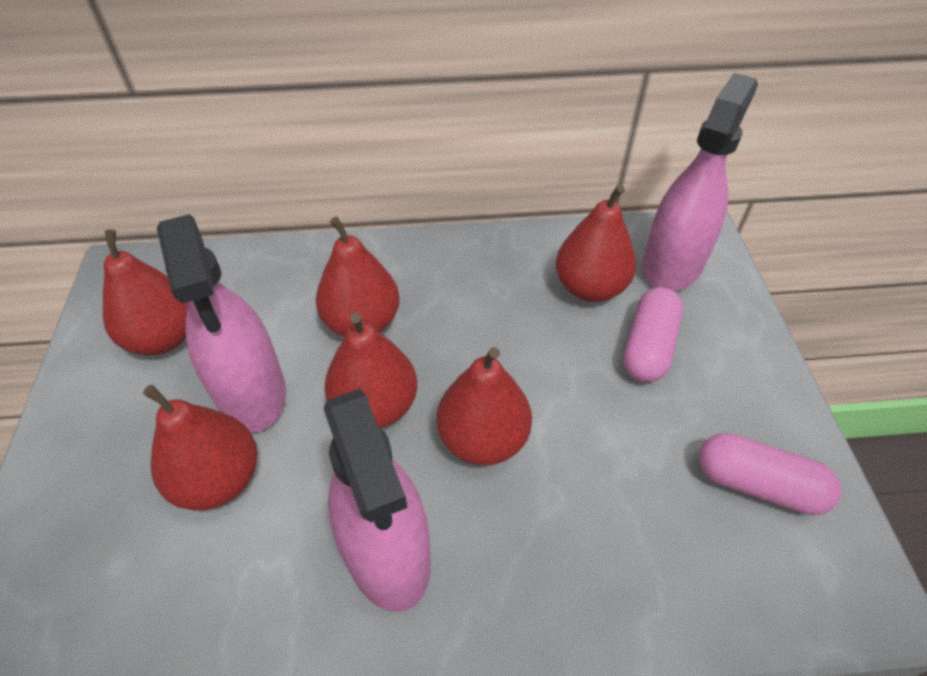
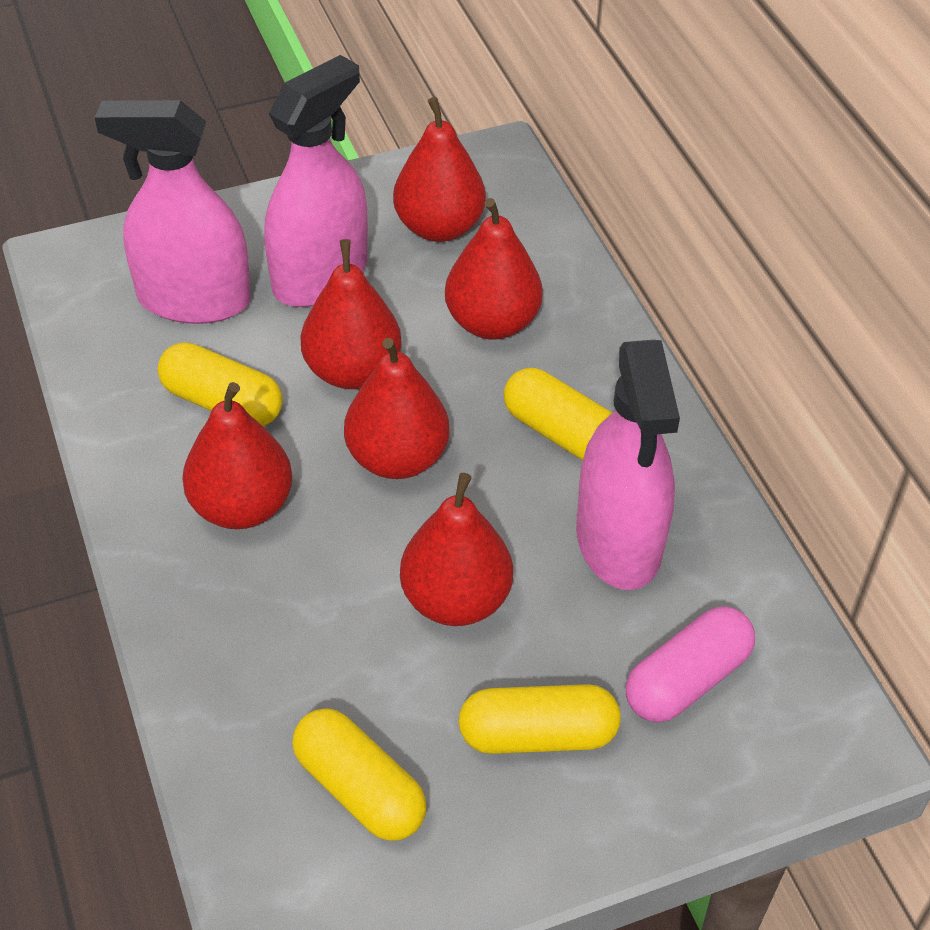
pink capsule: [623,287,683,382] [699,433,841,515] = 2 -> [626,606,755,722] = 1
yellow capsule: none = 0 -> [157,342,283,426] [292,708,427,841] [458,684,621,754] [503,368,613,461] = 4

